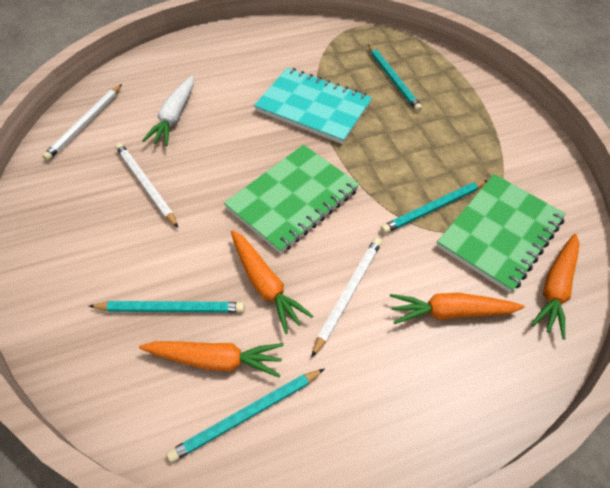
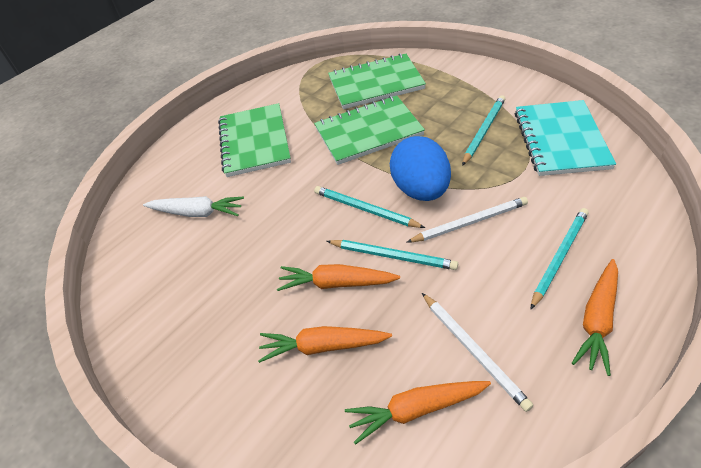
blue egg: none = 0 -> [390,136,451,201] = 1
green notebook: [224,145,359,254] [436,174,566,293] = 2 -> [218,103,291,177] [314,95,425,165] [328,53,426,109] = 3
white pencil: [42,84,122,161] [115,143,178,228] [311,238,382,358] = 3 -> [406,197,528,243] [422,293,533,412] = 2

